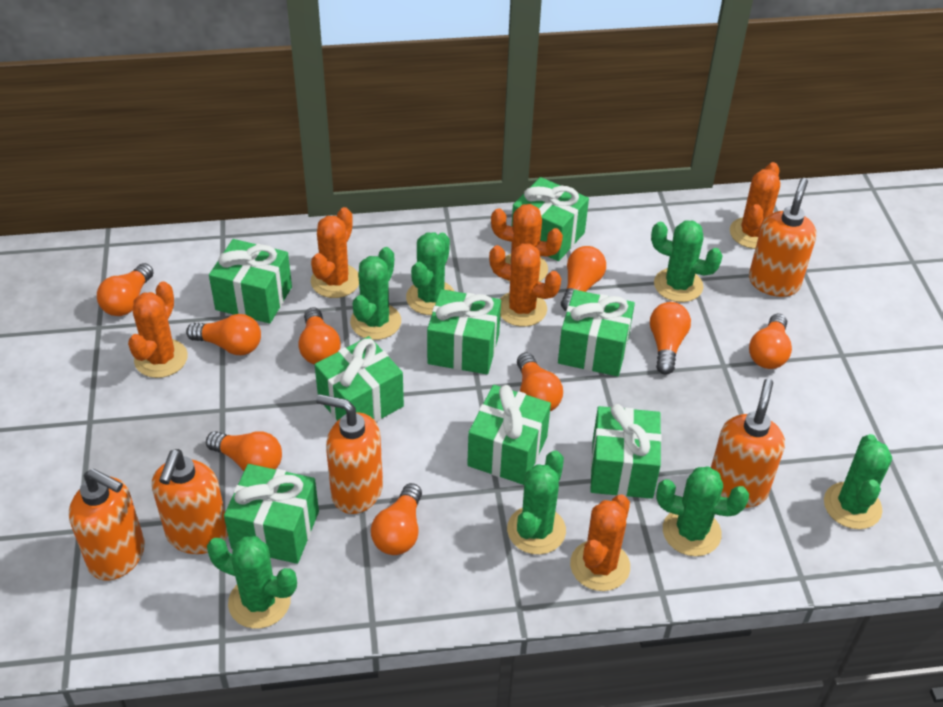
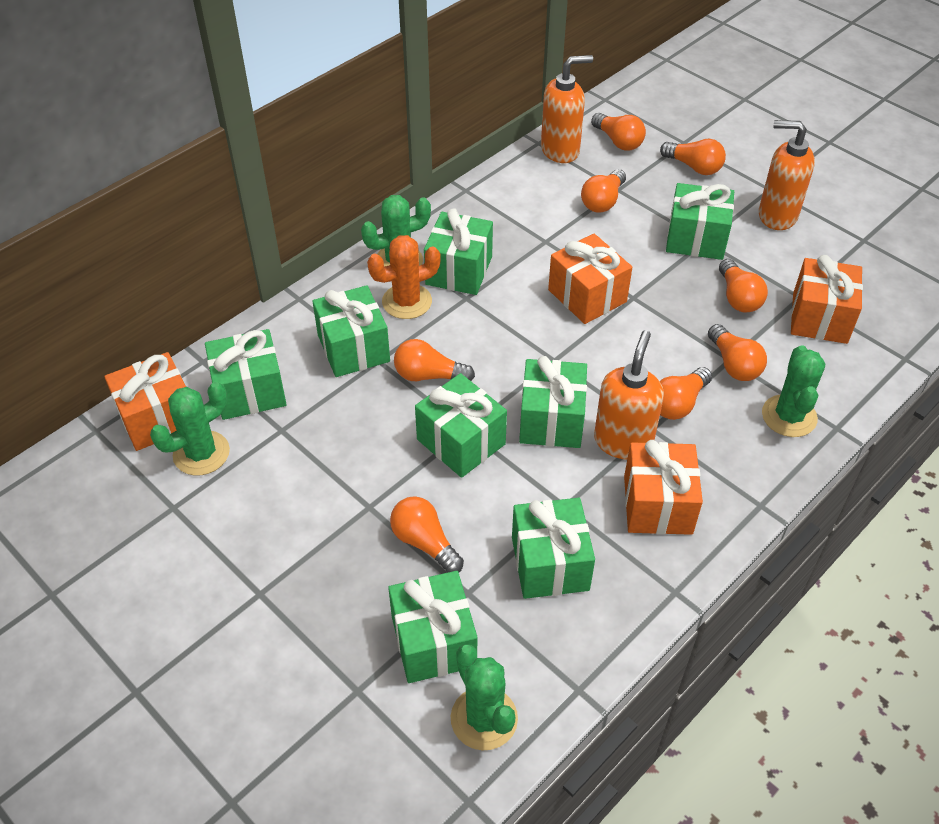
green cactus: [207,536,297,629] [350,247,401,340] [406,232,454,315] [507,450,566,555] [651,220,723,302] [656,466,749,556] [824,434,892,529] = 7 -> [150,382,230,476] [361,195,431,267] [451,644,518,750] [762,345,825,437] = 4
orange cactus: [128,281,188,378] [311,207,359,298] [489,244,561,327] [491,204,563,282] [570,495,630,591] [730,162,780,249] = 6 -> [367,235,441,319] = 1
orange gift: none = 0 -> [104,352,186,451] [548,234,632,324] [624,440,703,535] [791,255,863,344] = 4
orange light bulb: [97,263,153,316] [186,314,261,355] [206,431,282,471] [298,307,341,365] [371,483,422,555] [517,353,563,411] [561,246,606,311] [650,302,691,375] [749,313,792,369] = 9 -> [390,496,464,573] [394,339,475,381] [581,169,626,213] [591,113,646,151] [660,139,726,175] [660,367,712,420] [708,324,767,381] [719,259,768,312] = 8
orange soap dispenser: [69,469,145,581] [152,449,228,554] [316,394,383,514] [711,379,785,508] [749,178,816,297] = 5 -> [541,55,593,163] [594,330,664,459] [759,120,815,230] = 3

